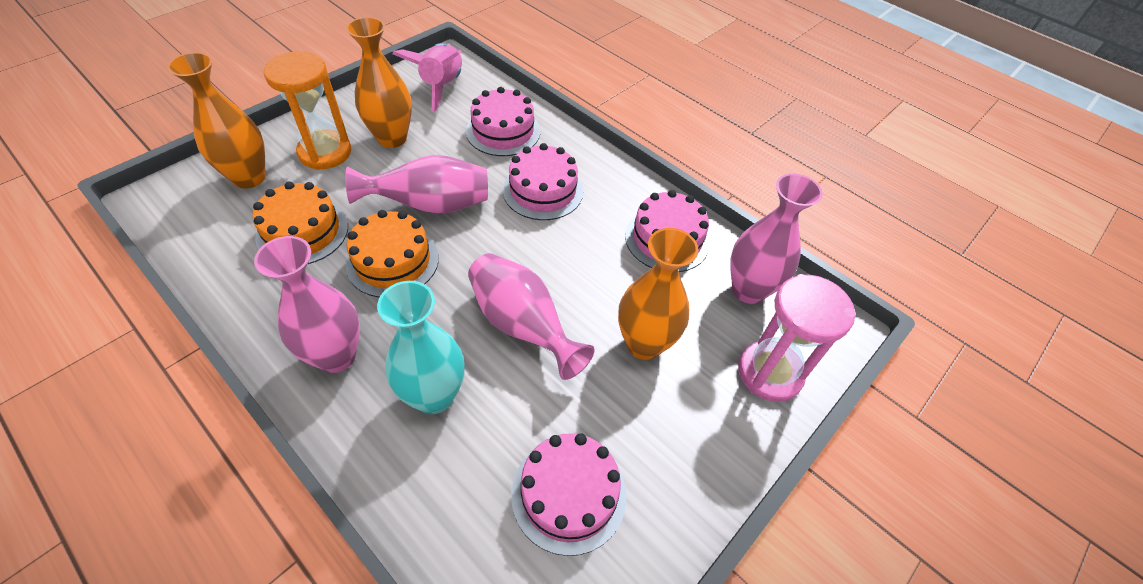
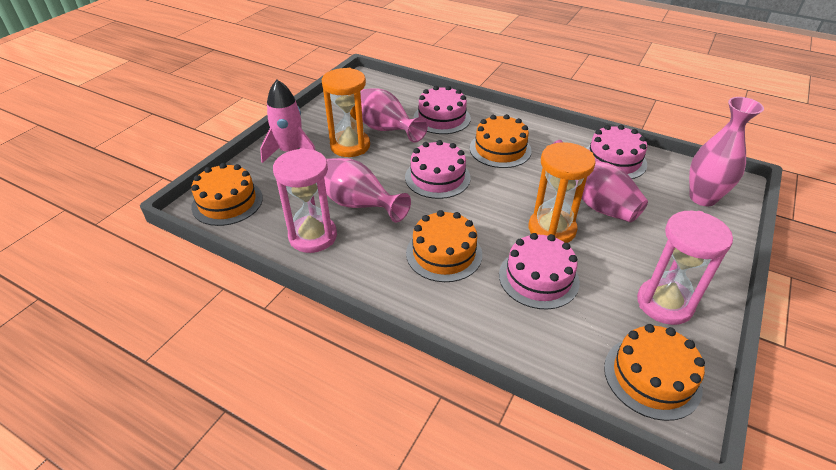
orange cake: [253,181,348,264] [346,210,439,297] = 2 -> [191,163,263,226] [406,210,482,282] [470,114,532,168] [604,324,705,421] = 4
orange hourglass: [264,51,351,170] = 1 -> [322,68,370,157] [529,142,596,243] = 2
orange vase: [167,52,266,189] [346,17,412,148] [618,228,698,360] = 3 -> none = 0
pink hourglass: [739,274,856,402] = 1 -> [273,148,337,253] [637,211,733,325] = 2
turquoise vase: [377,281,465,414] = 1 -> none = 0

